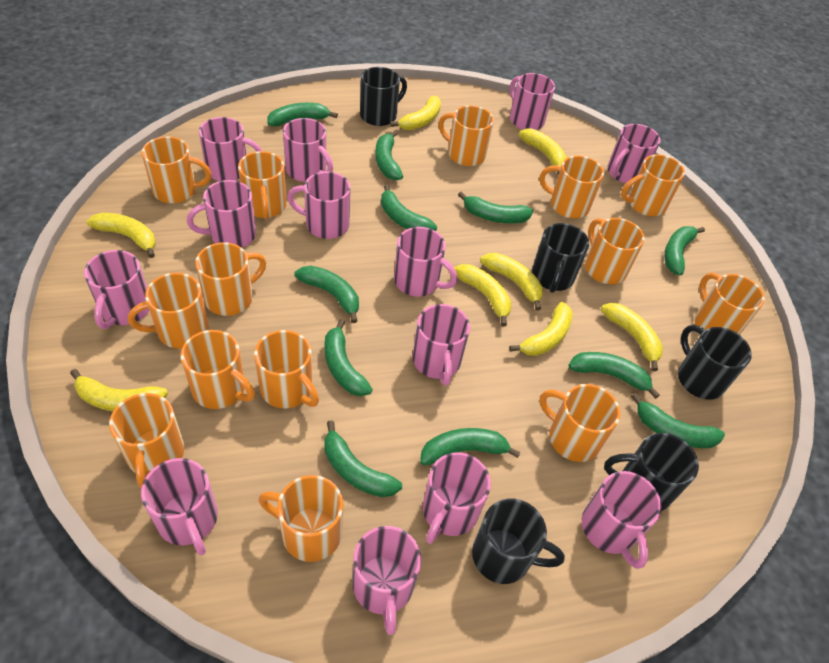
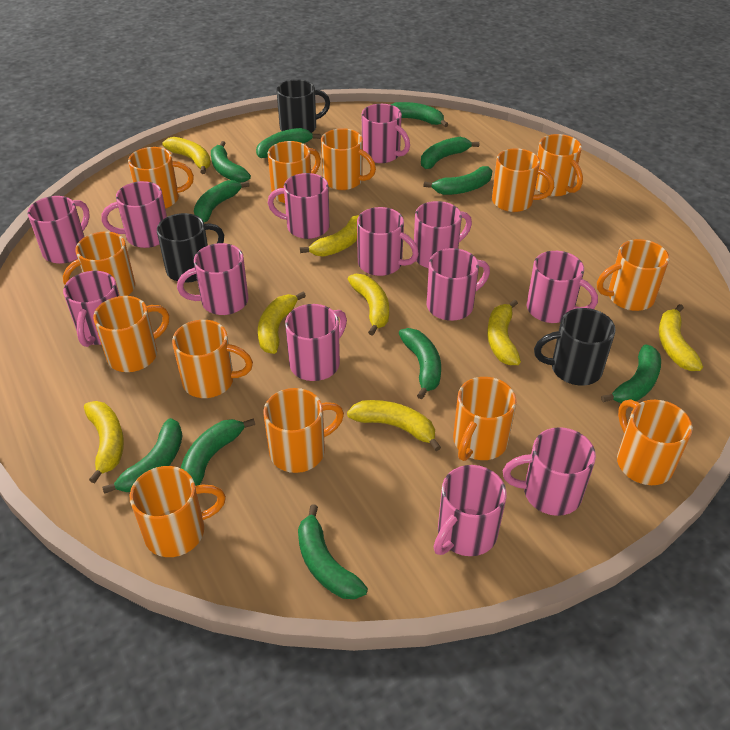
black mug: [360,67,407,126] [472,498,565,584] [532,223,589,293] [604,433,699,511] [678,325,752,400] = 5 -> [157,213,224,283] [276,79,330,133] [534,308,616,386] = 3
orange mug: [109,393,185,488] [128,273,209,349] [141,136,212,203] [181,330,255,409] [195,242,266,316] [238,151,287,219] [254,330,319,408] [258,475,343,562] [439,105,494,166] [539,384,620,462] [540,156,604,218] [585,218,645,284] [621,154,685,216] [695,272,765,335] = 14 -> [63,232,135,296] [93,296,169,372] [128,147,194,209] [130,466,226,557] [172,320,253,398] [263,388,344,473] [268,141,321,203] [321,128,376,190] [453,377,517,461] [492,148,554,212] [536,134,583,197] [597,239,669,311] [617,399,693,485] = 13

